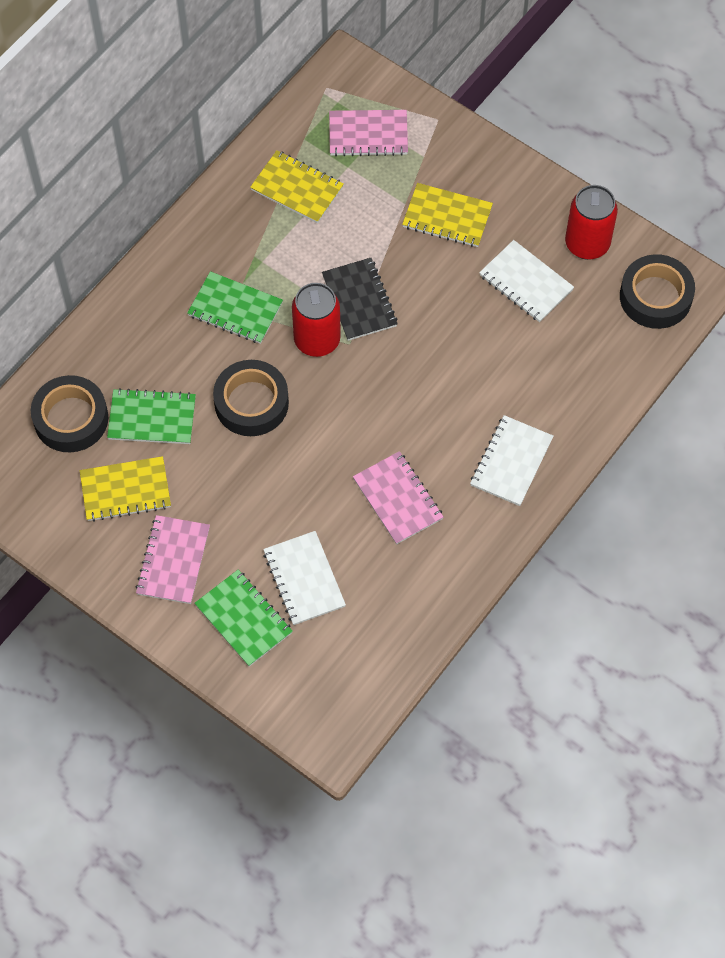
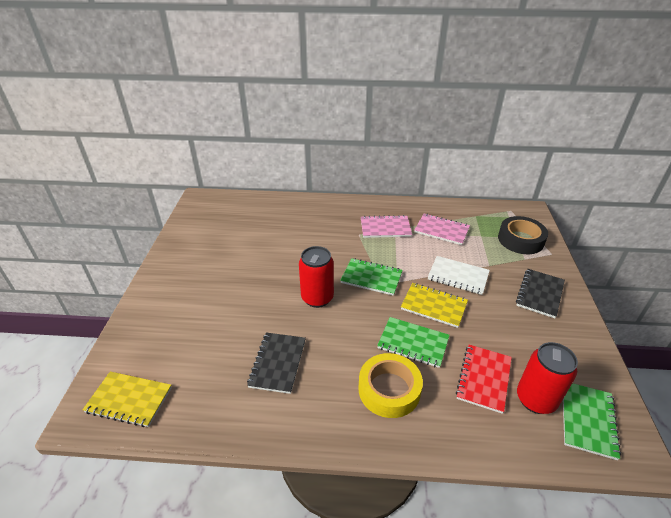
black notebook: [322,258,398,341] = 1 -> [247,333,306,394] [516,269,565,318] = 2
black tape: [31,375,108,452] [213,360,289,436] [620,254,695,329] = 3 -> [498,216,548,254] = 1
pink notebook: [136,515,210,604] [329,110,408,157] [353,451,443,544] = 3 -> [361,215,412,238] [414,214,470,245] = 2
red notebook: none = 0 -> [456,345,512,414] = 1
white notebook: [263,531,346,625] [470,415,554,506] [479,240,574,322] = 3 -> [428,256,490,295] = 1
yellow notebook: [80,456,171,522] [250,150,344,223] [402,183,493,247] = 3 -> [82,372,172,427] [401,283,468,328] = 2
yellow tape: none = 0 -> [358,353,423,418] = 1

